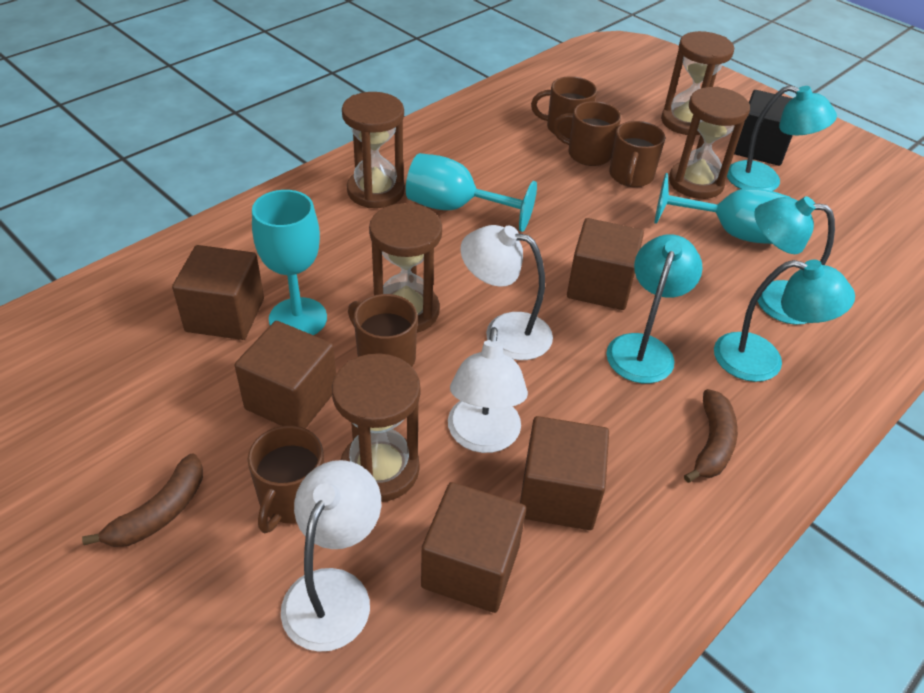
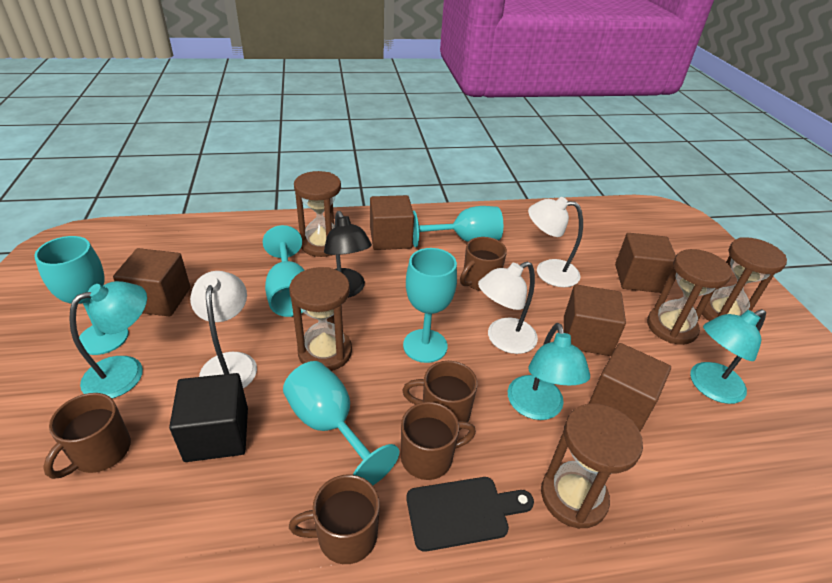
black cutting board: none = 0 -> [406,477,534,552] = 1
black lamp: none = 0 -> [324,211,372,298] = 1
brown banana: [82,453,203,547] [684,389,738,483] = 2 -> none = 0
turquoise goblet: [252,190,327,335] [406,153,537,232] [654,173,791,244] = 3 -> [34,236,129,355] [263,225,305,317] [283,361,399,485] [403,248,457,363] [413,206,503,247] = 5
turquoise lamp: [606,234,703,384] [714,260,855,382] [727,85,837,191] [754,196,835,325] = 4 -> [69,281,147,398] [508,323,590,420] [690,309,766,404] = 3

